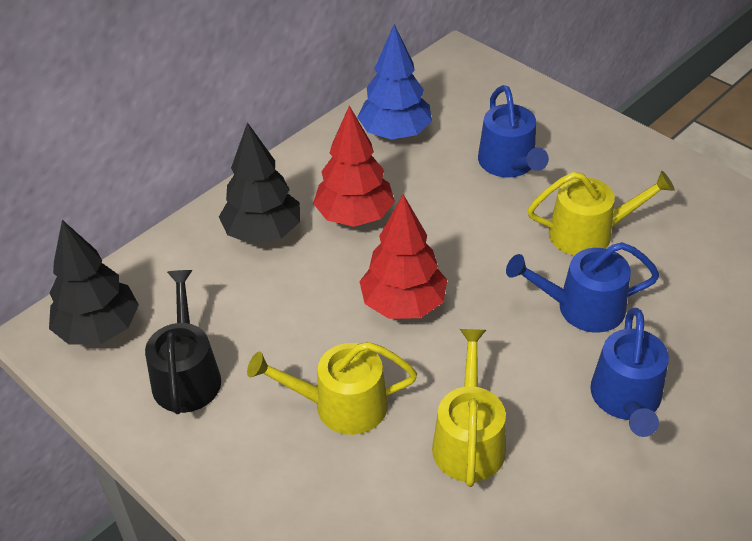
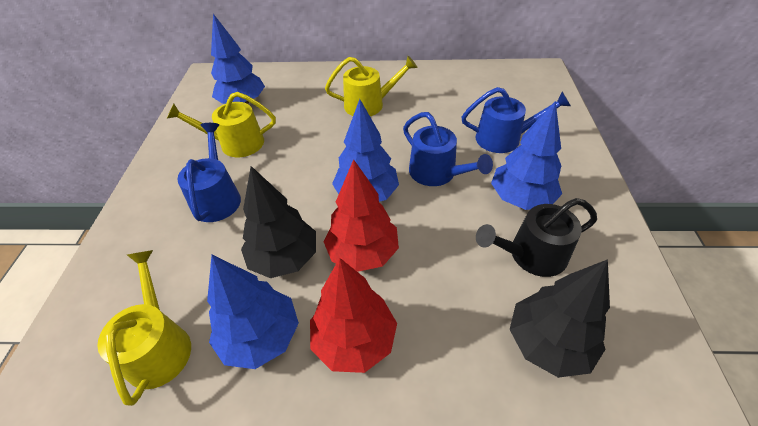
blue tree: [357,24,432,140] = 1 -> [207,255,299,369] [211,14,265,104] [332,99,399,202] [491,101,562,210] = 4

